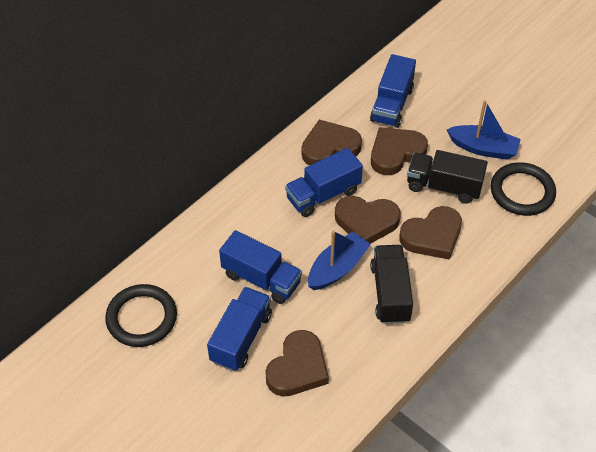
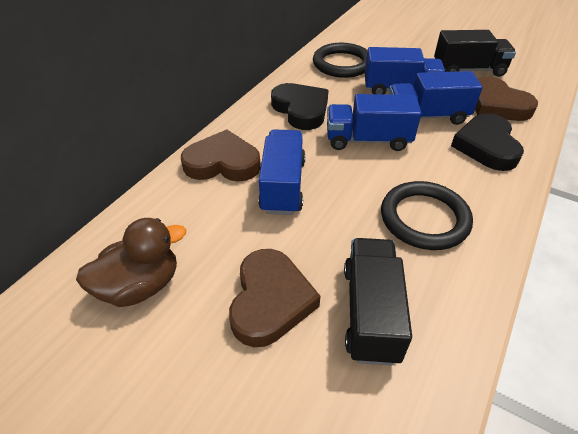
black heart: none = 0 -> [271,83,328,130] [451,113,524,171] = 2
blue boat: [308,230,371,290] [446,100,521,160] = 2 -> none = 0
brown duck: none = 0 -> [76,218,186,307] = 1
brown heart: [265,330,329,397] [302,119,362,166] [335,196,401,244] [371,127,428,175] [399,206,462,260] = 5 -> [181,129,261,181] [229,249,320,347] [475,76,538,121] = 3

